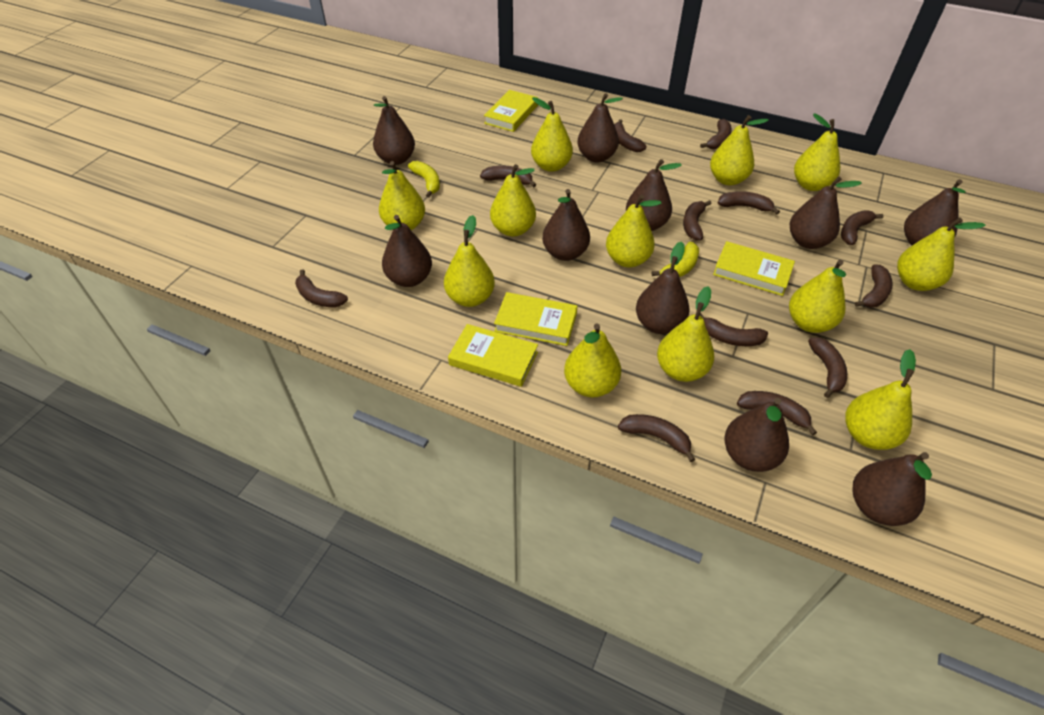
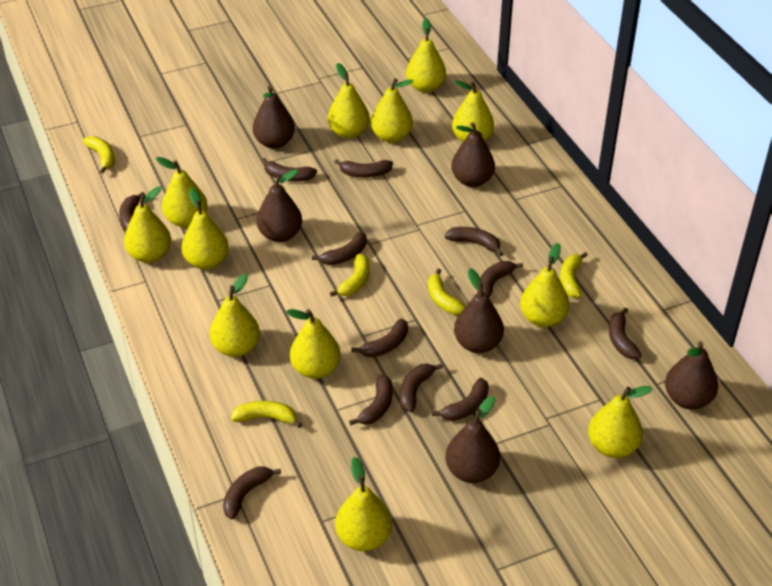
brown pear: [373,96,415,165] [382,215,432,287] [542,189,590,261] [577,93,623,163] [626,159,682,231] [636,242,690,334] [724,398,789,472] [790,176,862,249] [852,452,932,526] [904,179,966,245] = 10 -> [253,86,295,149] [256,169,302,242] [445,396,500,483] [451,122,495,187] [454,268,504,353] [665,341,718,409] = 6
yellow banana: [408,161,440,198] [652,242,699,277] = 2 -> [83,136,115,174] [231,401,302,428] [330,254,370,297] [428,269,466,315] [560,252,588,298] = 5
yellow book: [448,324,538,387] [484,90,538,132] [494,292,577,346] [713,241,795,296] = 4 -> none = 0

